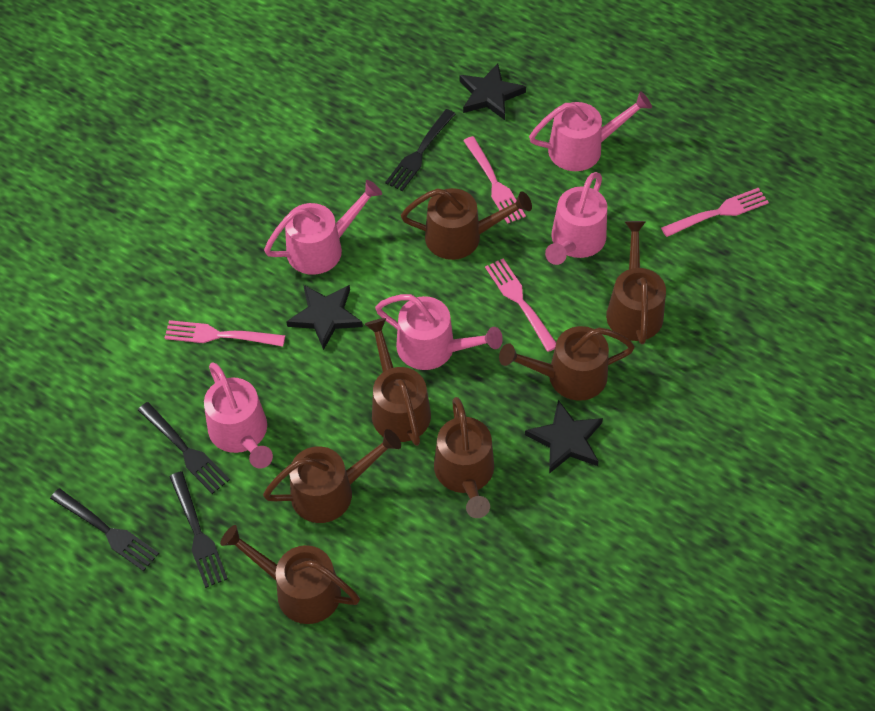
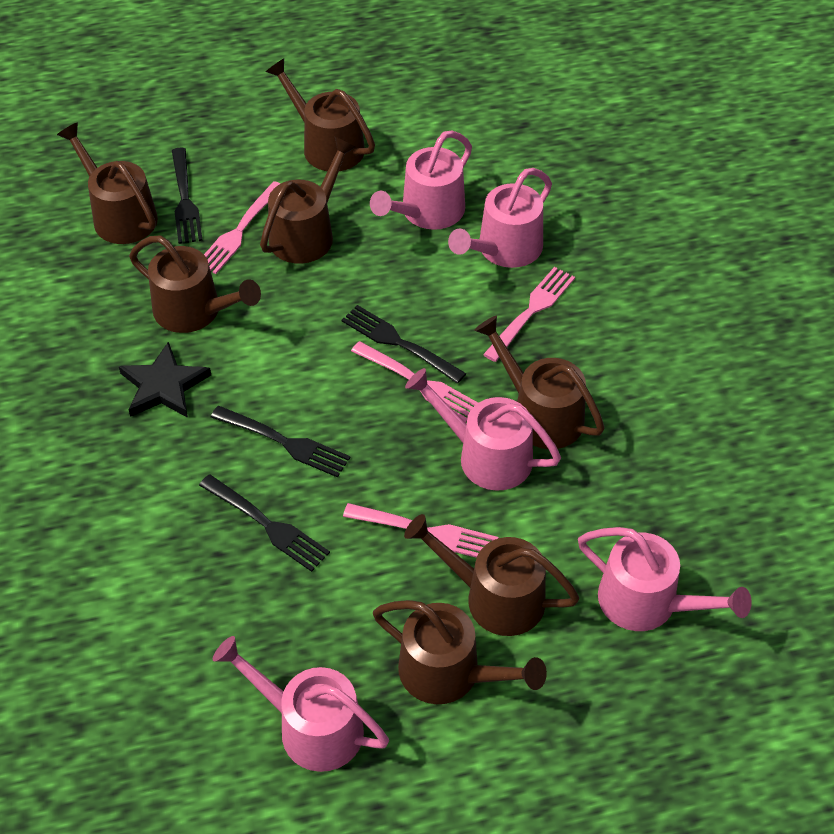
black star: [286,285,363,350] [459,63,526,120] [525,400,603,473] = 3 -> [119,342,211,418] = 1

